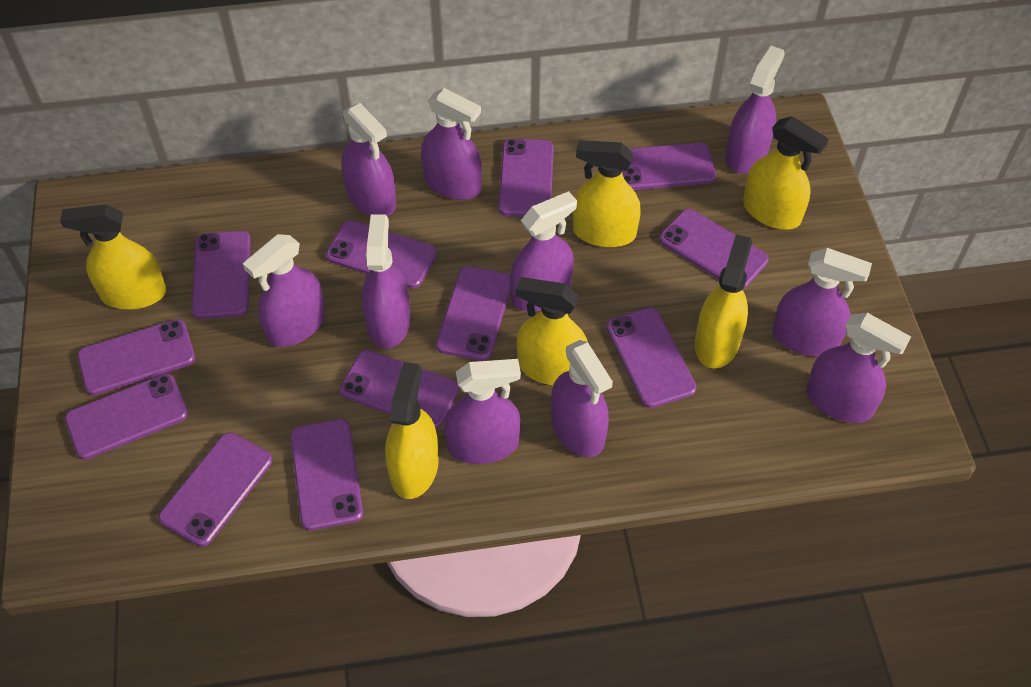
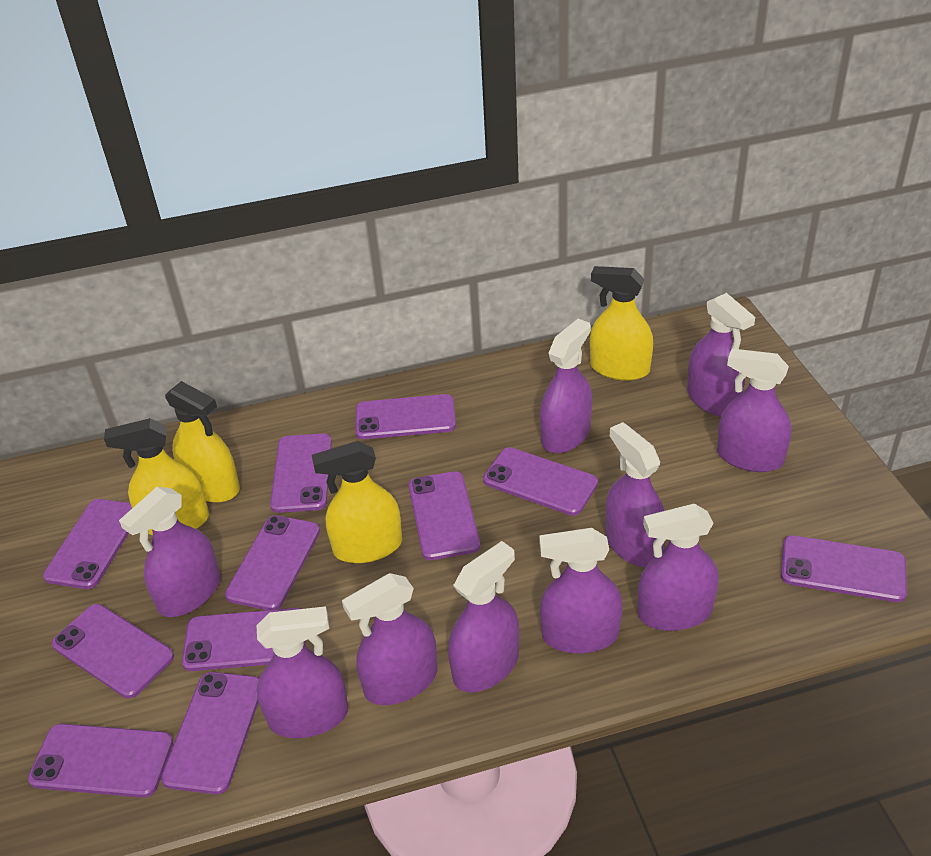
purple phone: [65,374,188,460] [77,319,195,395] [158,432,272,547] [191,231,251,319] [290,419,363,530] [326,220,437,288] [340,350,459,429] [436,266,511,361] [499,139,554,217] [606,308,696,408] [622,143,716,190] [659,209,769,290] = 12 -> [28,724,173,798] [43,499,132,589] [52,604,174,698] [161,672,259,794] [182,608,306,671] [225,515,320,610] [270,433,332,513] [355,394,456,439] [408,471,480,560] [483,447,598,516] [781,535,907,602] = 11
yellow spray bottle: [60,204,166,309] [385,362,439,499] [516,277,588,385] [573,140,641,247] [695,234,752,369] [743,116,829,230] = 6 -> [104,418,209,535] [165,381,240,503] [312,441,402,563] [590,266,653,381] = 4

